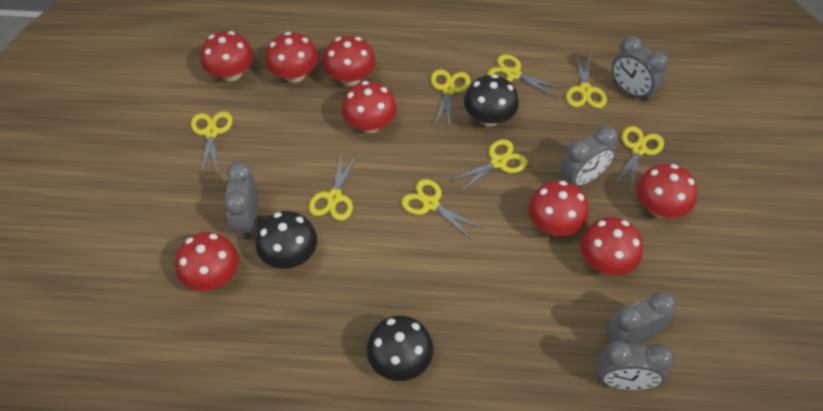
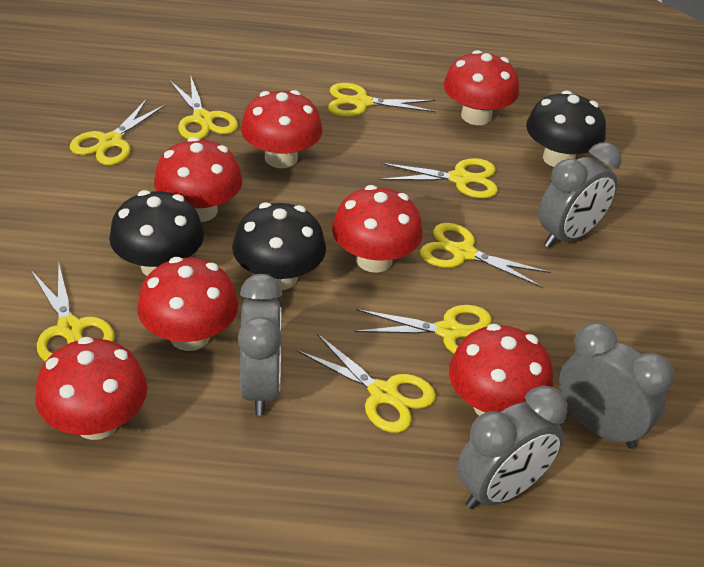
grey clock: [224,162,259,240] [560,126,618,187] [597,340,674,390] [606,291,676,345] [612,36,669,101] = 5 -> [238,274,282,416] [457,385,567,509] [538,142,621,248] [559,322,674,449] = 4
red mushroom: [175,232,239,291] [200,31,254,81] [265,32,318,83] [323,36,375,86] [342,81,397,133] [528,181,589,236] [580,217,643,275] [636,164,697,218] = 8 -> [35,337,147,440] [137,257,238,351] [154,137,243,222] [241,90,323,168] [332,185,423,273] [443,50,519,125] [449,324,553,416] = 7

